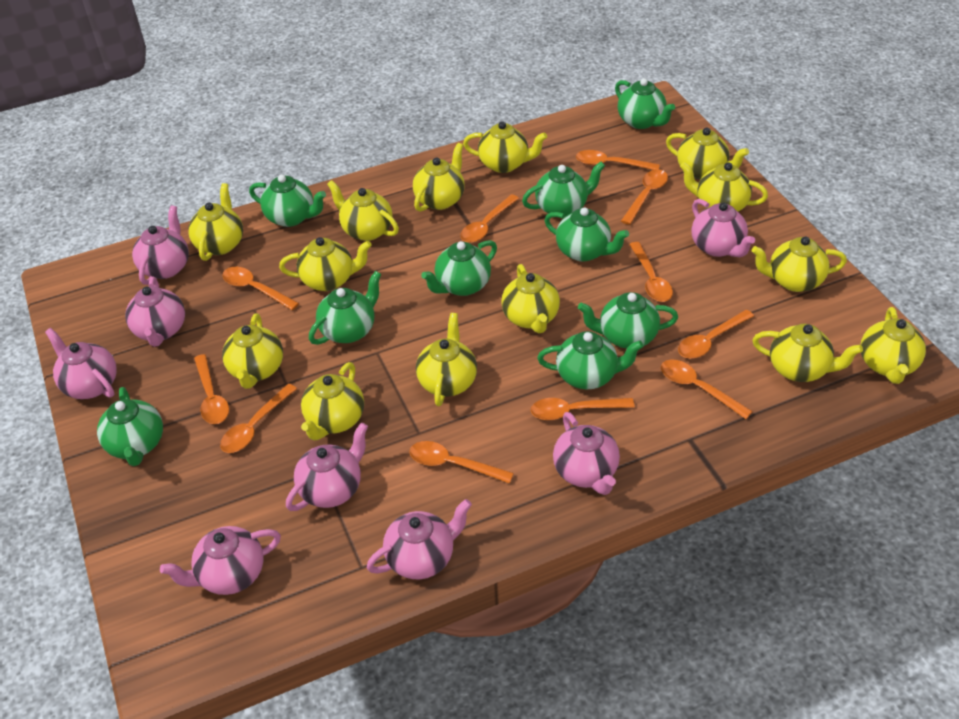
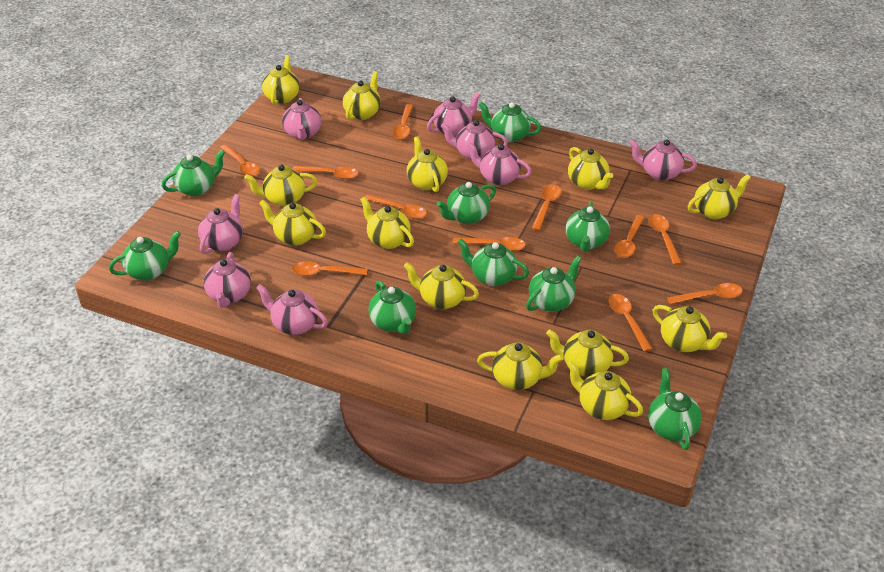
yellow teapot: [188,183,243,261] [222,313,283,389] [279,237,372,291] [301,362,364,440] [327,180,399,241] [413,143,465,212] [416,313,477,406] [463,121,547,173] [501,264,560,333] [666,127,749,180] [680,162,768,212] [752,237,847,292] [752,324,863,382] [860,307,926,384] = 14 -> [244,164,317,206] [259,199,326,246] [262,55,300,105] [343,71,381,120] [360,197,414,249] [404,263,479,309] [407,136,448,192] [477,342,563,390] [546,329,629,377] [567,361,643,420] [568,147,613,190] [653,305,727,352] [688,174,751,220] = 13

